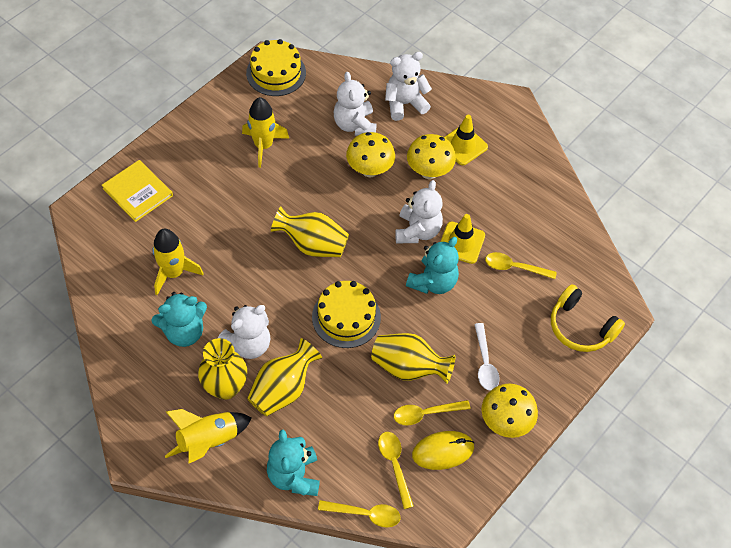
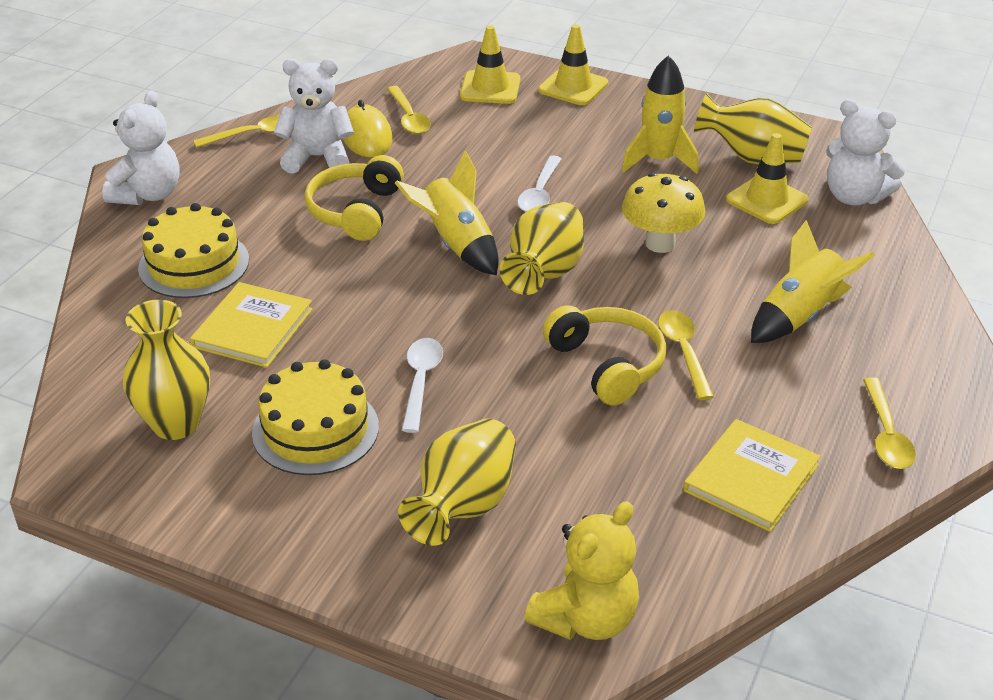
turquoise teddy bear: [151,292,207,347] [267,430,320,496] [406,237,459,294] = 3 -> none = 0
white spoon: [474,323,500,391] = 1 -> [402,338,443,433] [517,156,562,212] = 2
white teddy bear: [218,305,271,359] [334,72,377,136] [385,52,432,121] [395,180,443,243] = 4 -> [102,91,180,205] [274,58,354,174] [826,99,906,205] = 3
yellow book: [102,160,173,222] = 1 -> [190,282,313,368] [683,419,821,532] = 2
yellow headphones: [551,284,625,352] = 1 -> [304,155,404,241] [543,305,666,405] = 2
yellow mushroom: [346,132,395,177] [407,134,456,179] [481,384,538,438] = 3 -> [622,173,706,253] = 1
yellow teddy bear: none = 0 -> [525,501,639,640] = 1
yellow traffic cone: [440,214,485,264] [444,115,488,165] = 2 -> [460,25,520,104] [538,24,609,105] [726,133,808,224] = 3

